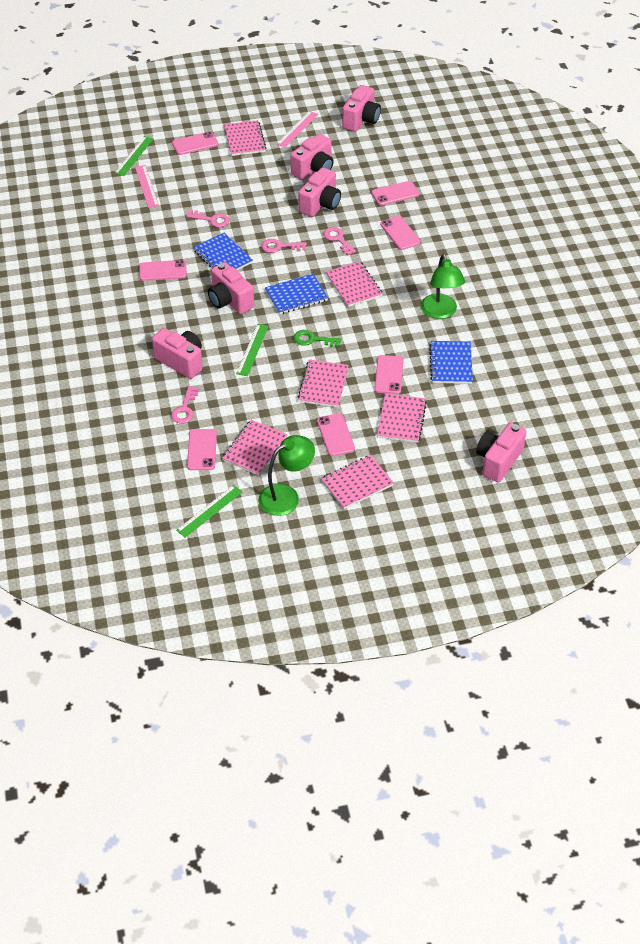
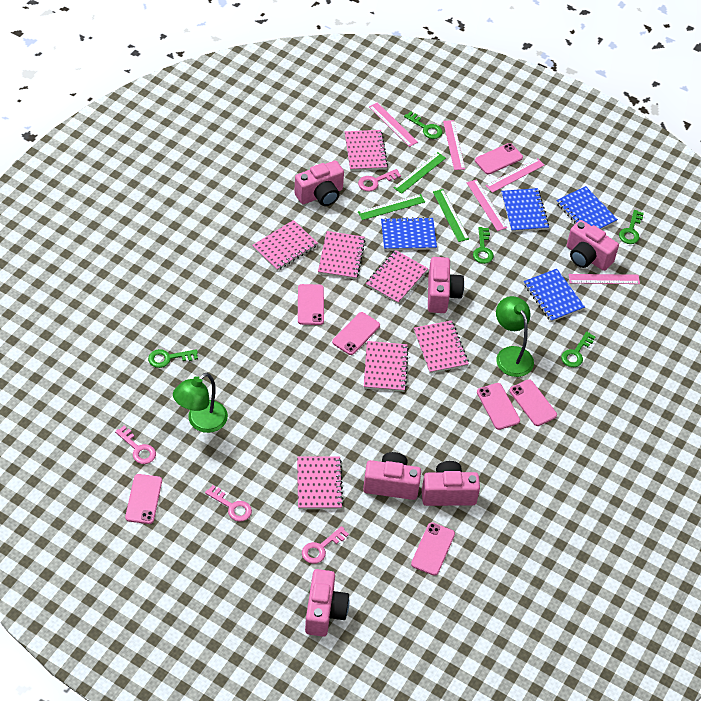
blue notebook: [193,233,253,270] [265,274,328,315] [429,341,473,384] = 3 -> [381,217,437,250] [501,188,549,232] [524,269,585,322] [556,186,618,229] = 4
green key: [294,330,341,347] = 1 -> [148,349,198,368] [404,111,443,139] [473,227,494,264] [561,332,595,367] [619,210,644,244] = 5
pink notebook: [222,420,287,476] [224,120,266,156] [298,360,349,407] [321,455,394,509] [326,261,383,307] [377,393,427,443] = 6 -> [252,220,318,271] [297,456,343,509] [318,231,365,279] [345,130,388,171] [364,341,409,392] [366,250,428,304] [414,320,469,373] = 7
pink ruler: [135,165,159,208] [277,111,318,148] = 2 -> [369,102,418,147] [443,120,465,170] [467,179,508,231] [485,158,544,193] [569,274,640,284] = 5

